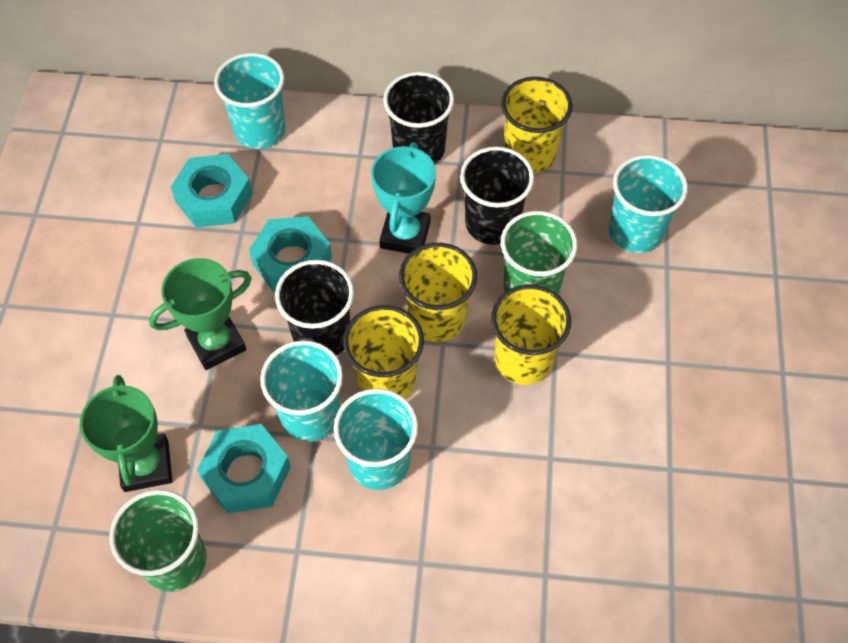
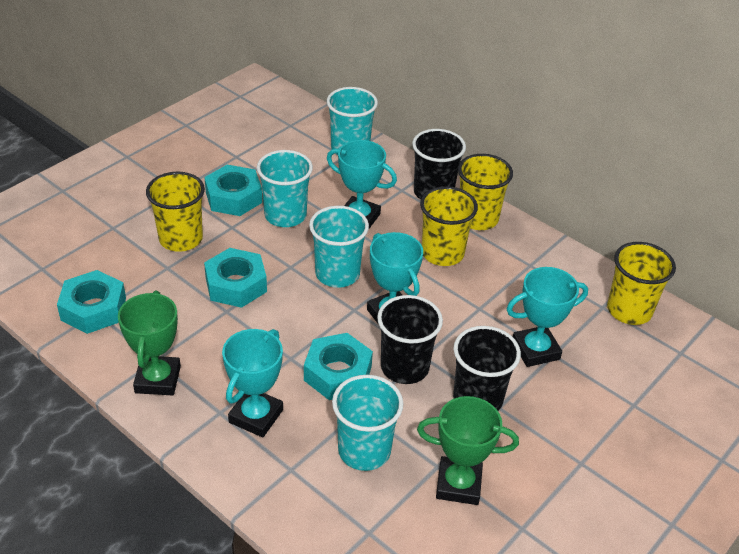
green cup: [109,489,206,592] [501,211,578,295] = 2 -> none = 0
turquoise nut: [170,154,253,228] [197,424,291,514] [249,216,332,292] = 3 -> [57,270,126,334] [204,165,262,216] [204,248,267,308] [304,333,373,400] = 4
turquoise trophy: [371,142,436,254] = 1 -> [222,329,283,437] [327,140,397,228] [367,232,423,325] [507,267,588,367] = 4

